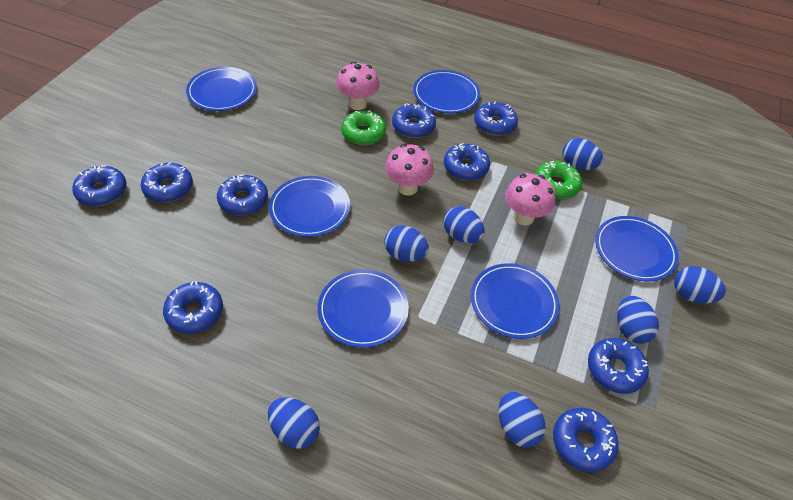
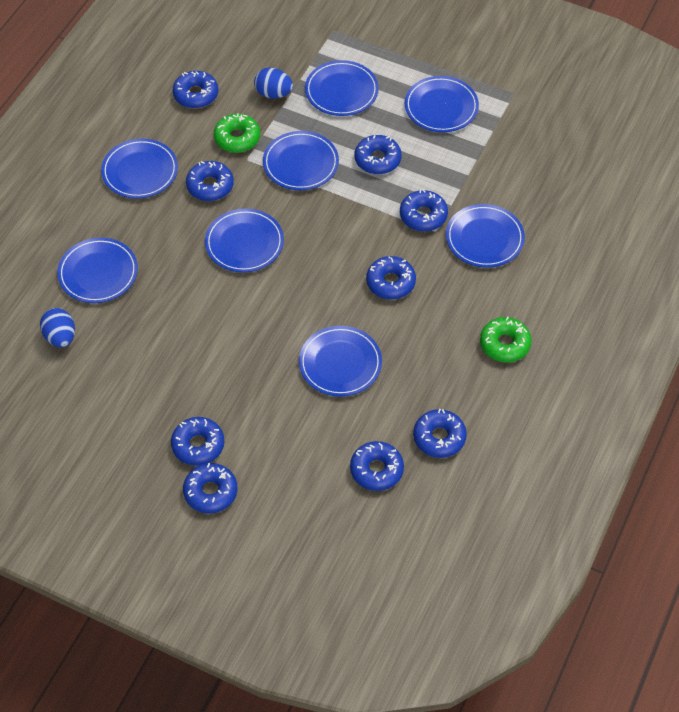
blue egg: [268,397,320,449] [384,225,429,262] [443,206,485,243] [499,392,546,447] [563,138,603,170] [617,296,659,344] [674,266,726,304] = 7 -> [40,308,75,348] [254,68,293,98] = 2
blue plate: [186,67,257,111] [269,176,350,237] [318,270,409,348] [413,70,480,113] [471,263,560,339] [595,216,679,282] = 6 -> [57,238,138,303] [101,139,178,198] [205,209,284,272] [263,131,339,190] [299,326,382,397] [305,60,379,116] [405,76,479,132] [446,204,525,268] = 8
pink mushroom: [336,62,379,110] [385,144,434,195] [505,174,555,225] = 3 -> none = 0

